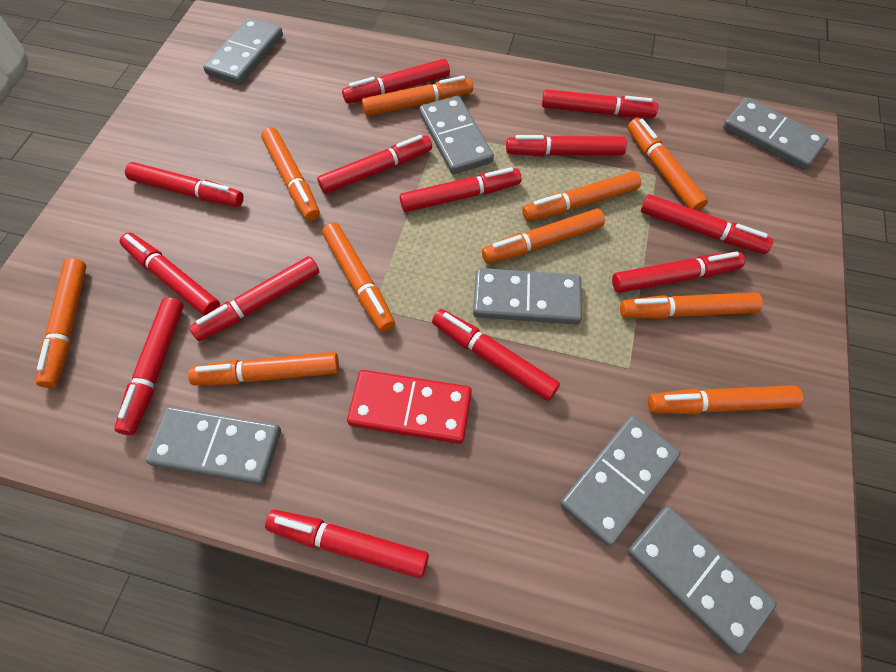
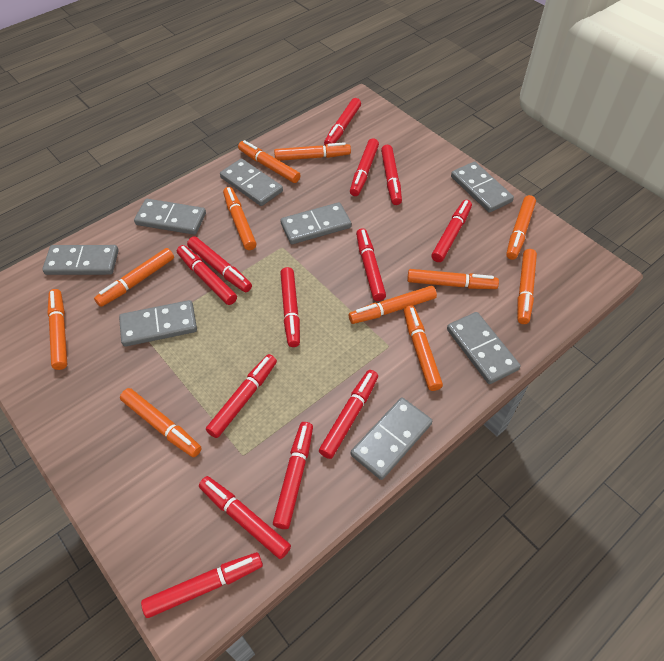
grey domino: [145,407,281,485] [203,17,283,85] [419,95,494,174] [473,268,582,324] [560,416,681,547] [628,506,777,655] [723,98,828,170] = 7 -> [42,245,119,275] [119,300,197,347] [134,199,206,235] [220,159,283,206] [280,202,351,244] [351,397,432,480] [447,312,521,384] [451,162,514,213] = 8
orange marker: [36,258,87,388] [188,352,339,385] [261,127,320,221] [322,222,395,332] [362,76,473,116] [482,209,605,264] [522,171,641,221] [620,292,763,319] [627,118,708,211] [648,385,803,414] = 10 -> [47,289,68,370] [94,248,174,307] [120,388,202,457] [223,187,257,250] [238,140,301,183] [274,142,351,161] [349,286,437,324] [404,305,443,391] [407,269,499,289] [506,195,536,260] [517,249,537,324] = 11
red domino: [347,370,472,444] = 1 -> none = 0

